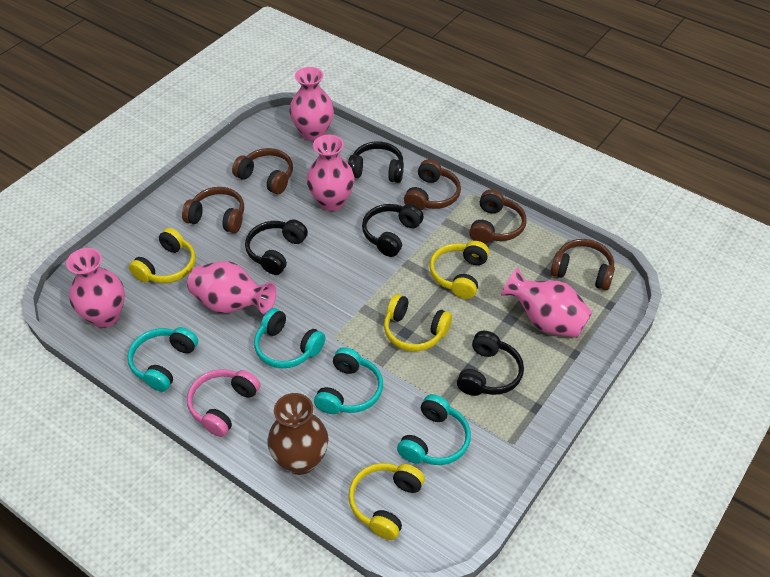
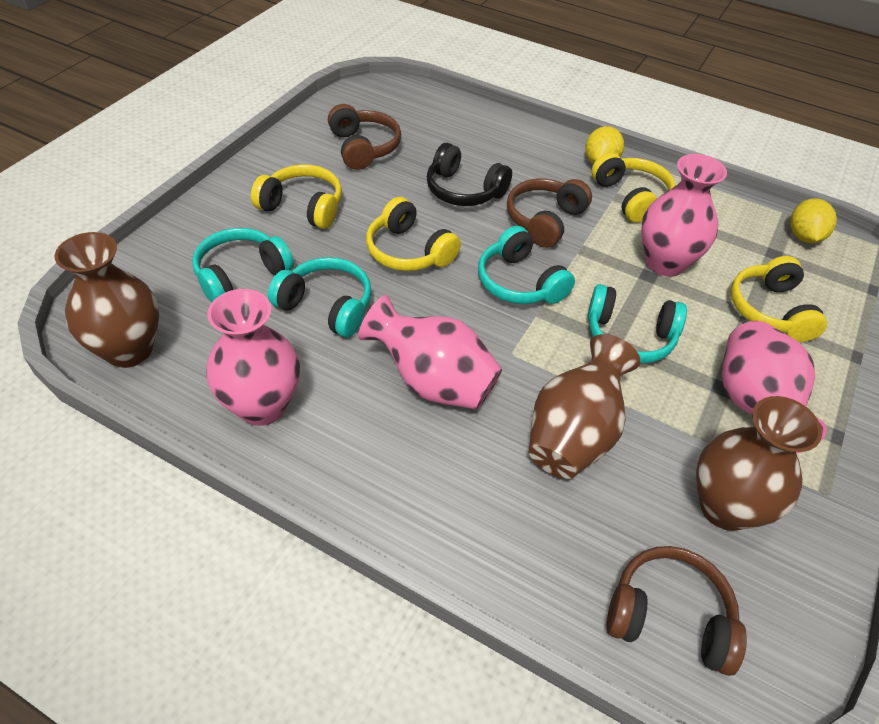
black headphones: [245,219,308,275] [348,141,404,183] [362,204,424,257] [457,331,524,396] = 4 -> [426,143,512,206] = 1
brown headphones: [182,187,244,233] [232,148,293,194] [404,159,461,210] [469,189,527,244] [550,239,615,291] = 5 -> [328,104,401,170] [507,179,592,248] [606,546,747,676] = 3
brown vase: [267,393,329,475] = 1 -> [54,232,159,368] [529,334,640,479] [696,396,822,531] = 3
pink headphones: [187,369,260,437] = 1 -> none = 0
pink vase: [66,248,125,328] [187,261,276,314] [289,67,334,141] [306,135,354,211] [501,267,593,338] = 5 -> [206,289,300,426] [358,295,502,410] [641,154,727,277] [722,321,827,454] = 4
yellow lemon: none = 0 -> [585,126,624,164] [790,198,837,243] = 2

